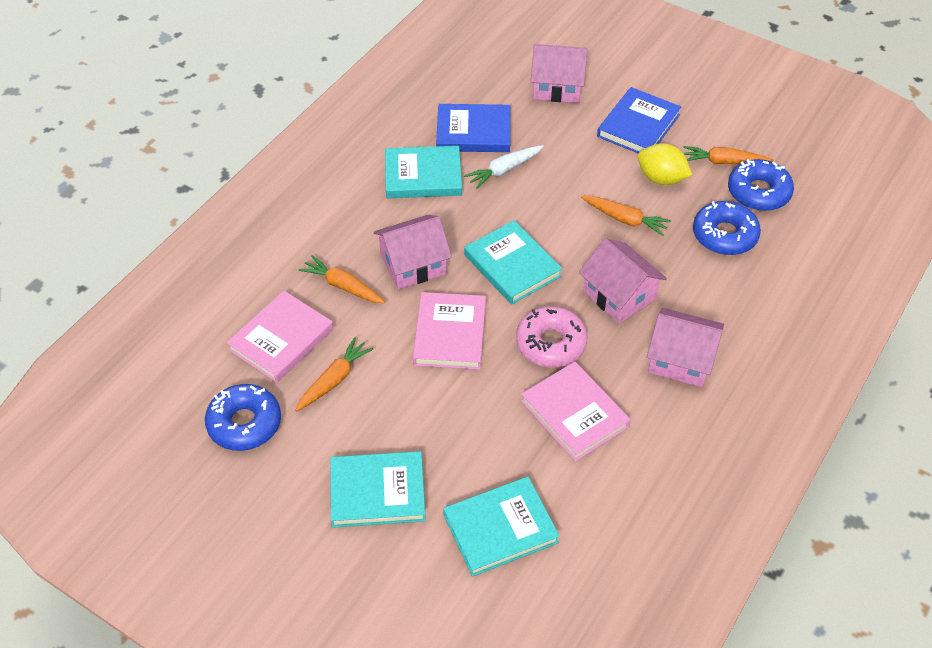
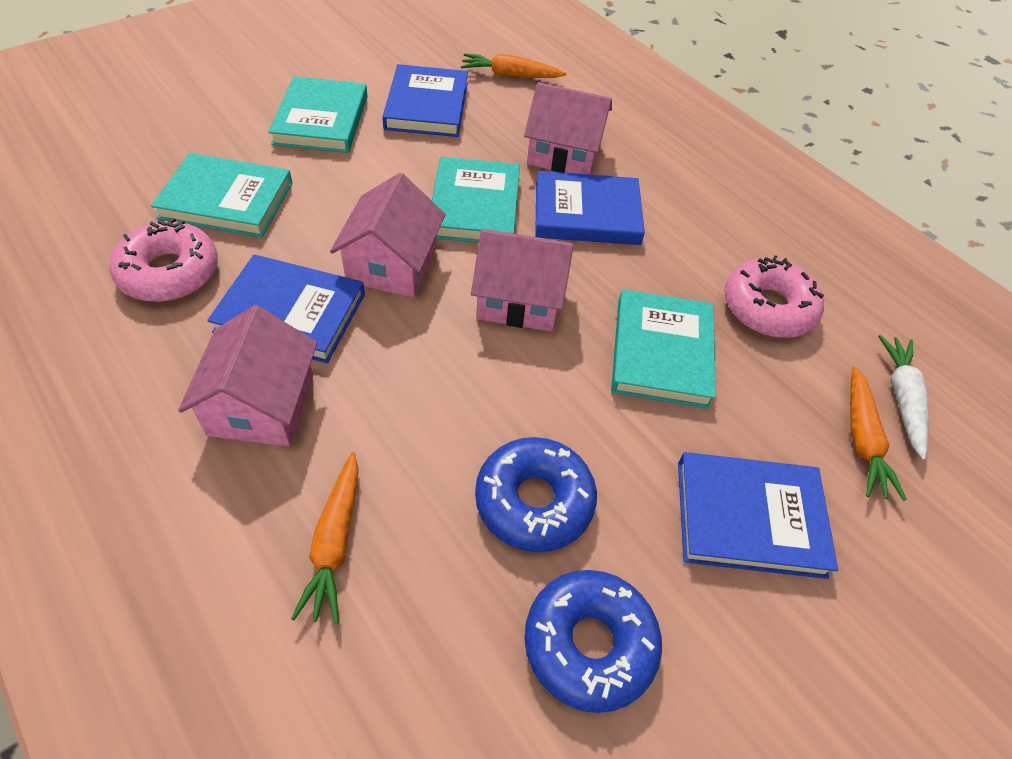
blue book: [436,104,510,152] [597,87,681,154] = 2 -> [207,255,365,363] [382,64,468,137] [535,171,645,245] [678,452,838,579] = 4
blue donut: [205,384,281,451] [693,201,761,255] [728,159,794,211] = 3 -> [475,437,597,552] [524,570,662,713] = 2
orange carrot: [295,337,373,412] [299,255,385,303] [581,196,671,236] [683,146,774,164] = 4 -> [291,452,359,624] [461,53,567,78] [850,366,907,501] = 3
pink book: [226,291,333,383] [413,292,486,370] [521,362,631,462] = 3 -> none = 0
pink donut: [516,306,588,367] = 1 -> [109,218,218,302] [724,255,824,338] = 2
yellow lemon: [638,144,692,185] = 1 -> none = 0

